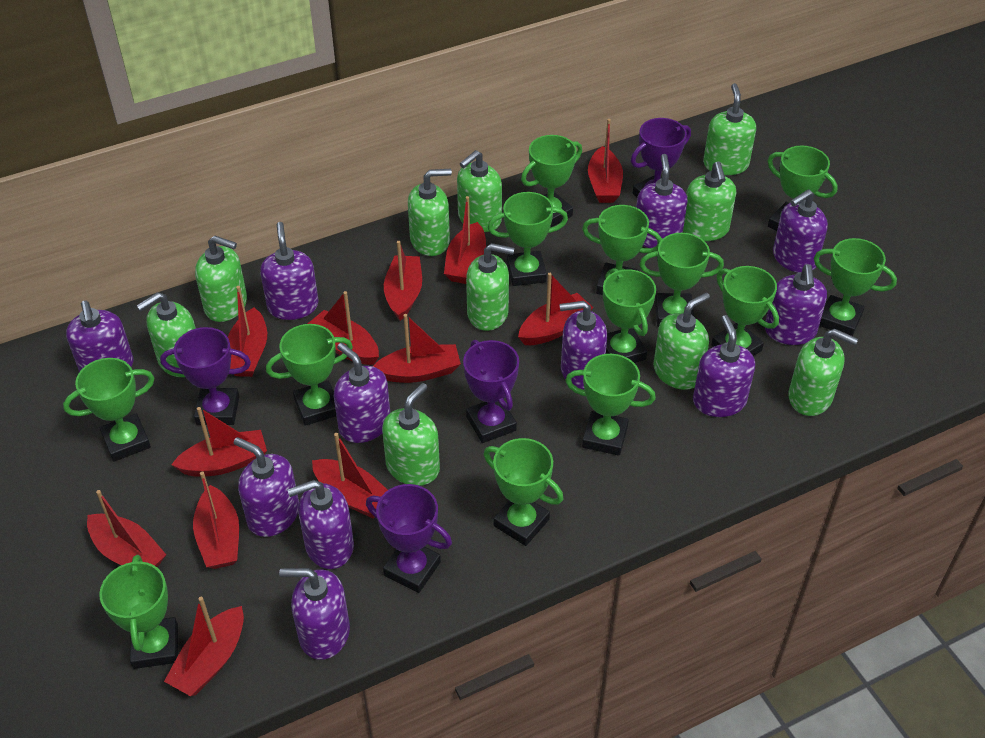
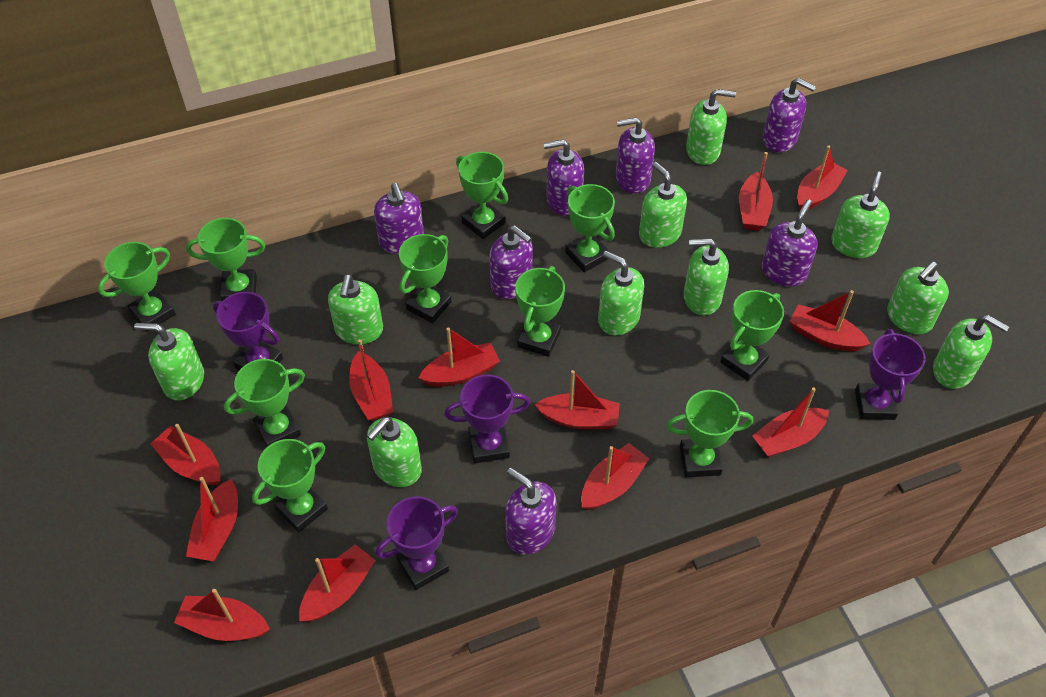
green trophy: [63,358,154,462] [99,555,178,669] [266,324,353,426] [484,438,563,546] [488,192,568,286] [521,135,582,227] [565,354,656,456] [582,205,662,295] [603,269,656,363] [639,233,724,327] [711,266,779,356] [767,146,838,231] [814,238,897,336] = 13 -> [98,242,176,332] [186,218,265,301] [224,359,305,448] [252,439,328,532] [399,234,452,323] [456,152,508,239] [515,266,565,357] [566,184,615,272] [666,390,753,477] [721,290,784,381] = 10
purple soap dispenser: [66,301,133,372] [234,437,299,537] [260,222,318,320] [279,568,350,660] [287,480,354,569] [334,343,390,443] [559,301,607,389] [636,154,688,248] [693,315,755,417] [765,264,827,345] [773,189,828,273] = 11 -> [374,183,424,254] [489,225,533,299] [505,468,556,555] [544,139,584,216] [616,117,655,193] [762,78,816,152] [762,199,817,286] = 7

